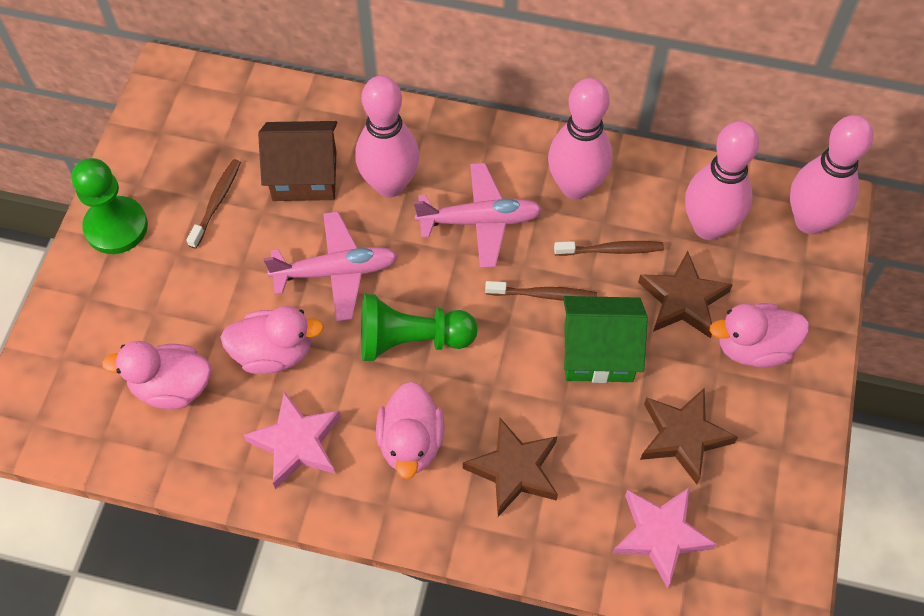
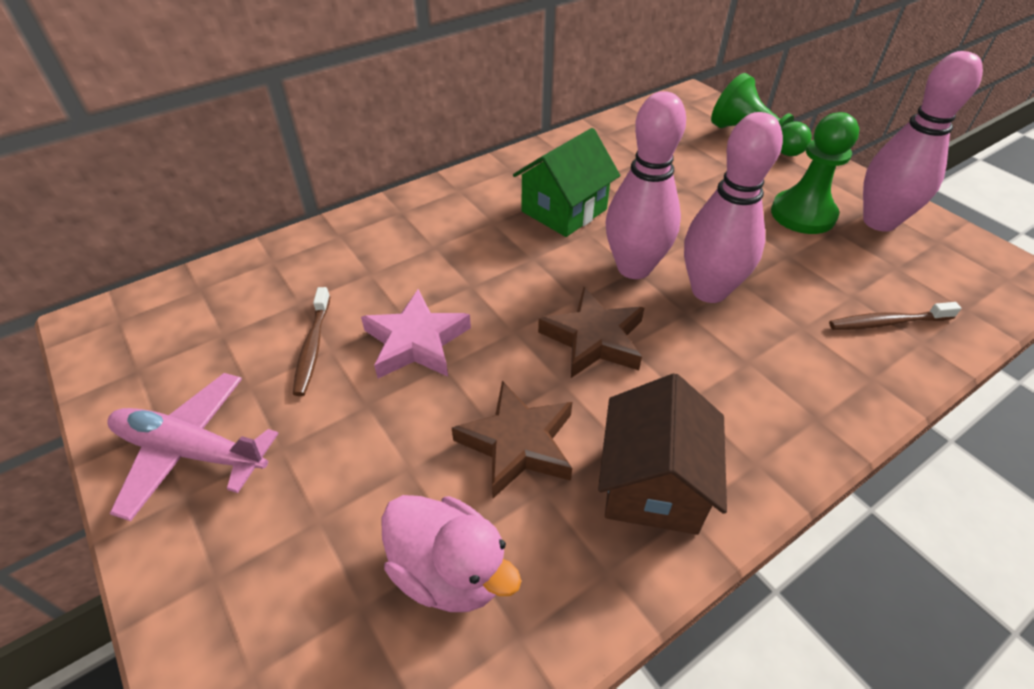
brown star: [463,418,558,517] [638,251,733,338] [640,388,738,484] = 3 -> [452,381,572,498] [538,287,644,378] = 2
brown toothbrush: [186,159,241,249] [485,281,597,301] [554,241,664,256] = 3 -> [293,287,330,396] [829,302,961,330] = 2
pink bowling pin: [355,76,419,197] [548,78,613,200] [685,121,759,240] [790,115,874,234] = 4 -> [605,91,686,279] [684,112,783,303] [863,51,983,232] = 3
pink duck: [102,341,211,409] [220,306,324,374] [376,382,444,479] [710,303,809,368] = 4 -> [381,495,521,612] = 1
pink plane: [263,212,398,322] [414,163,543,268] = 2 -> [107,373,279,521] = 1
pink star: [243,391,341,489] [612,488,717,588] = 2 -> [361,289,471,378] = 1

